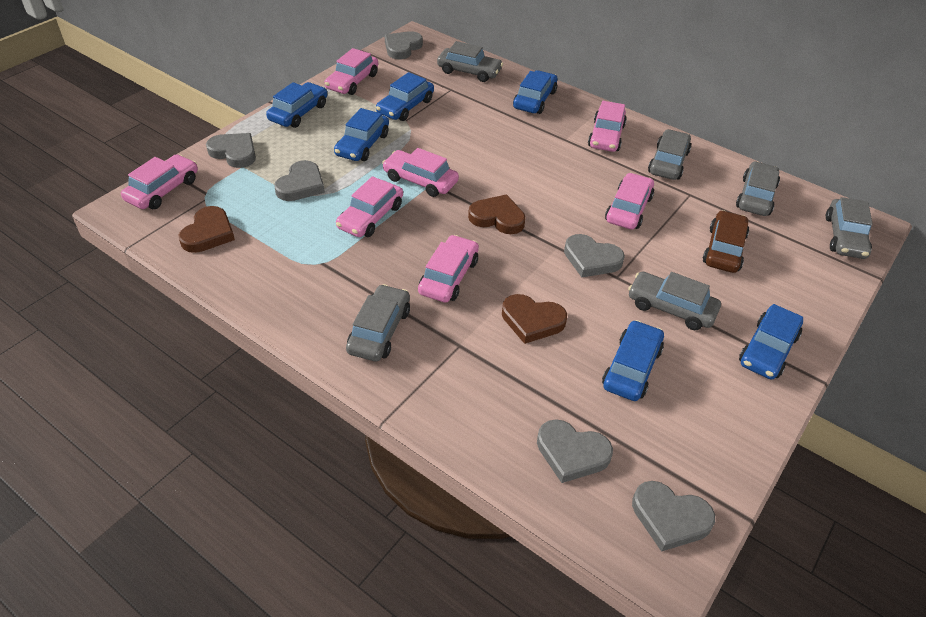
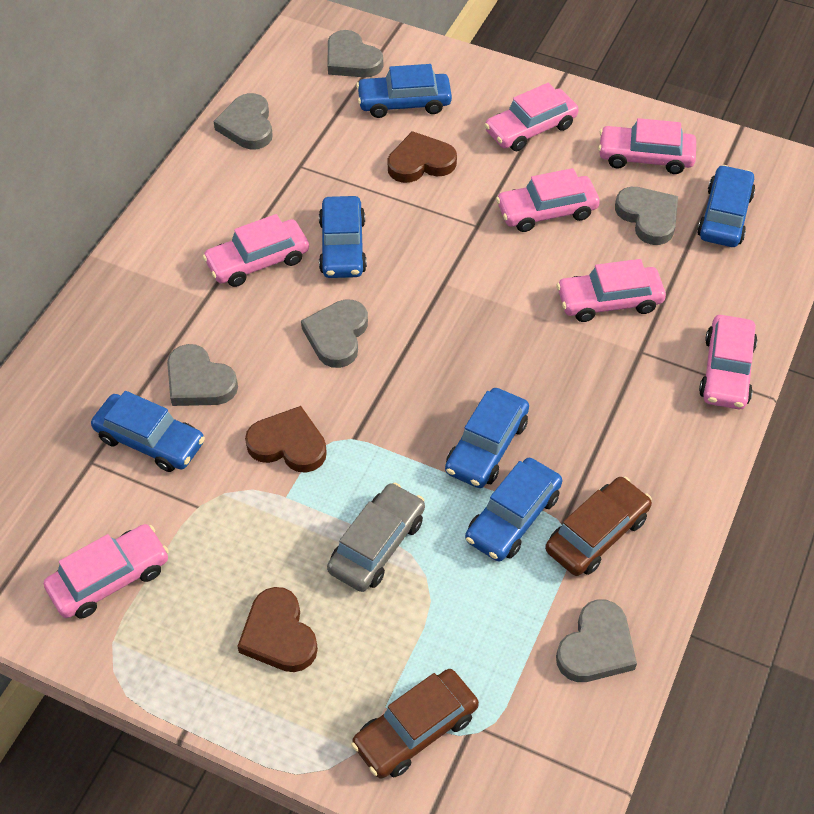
brown car: [703,210,749,273] = 1 -> [351,669,479,779] [545,477,652,576] = 2
grey car: [346,284,410,361] [437,41,503,82] [628,272,721,330] [648,129,691,180] [736,161,780,216] [826,197,873,259] = 6 -> [327,483,425,592] = 1

